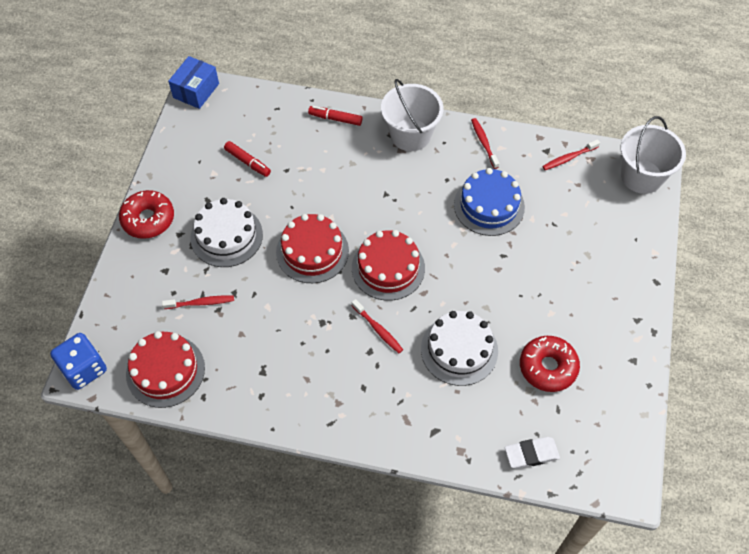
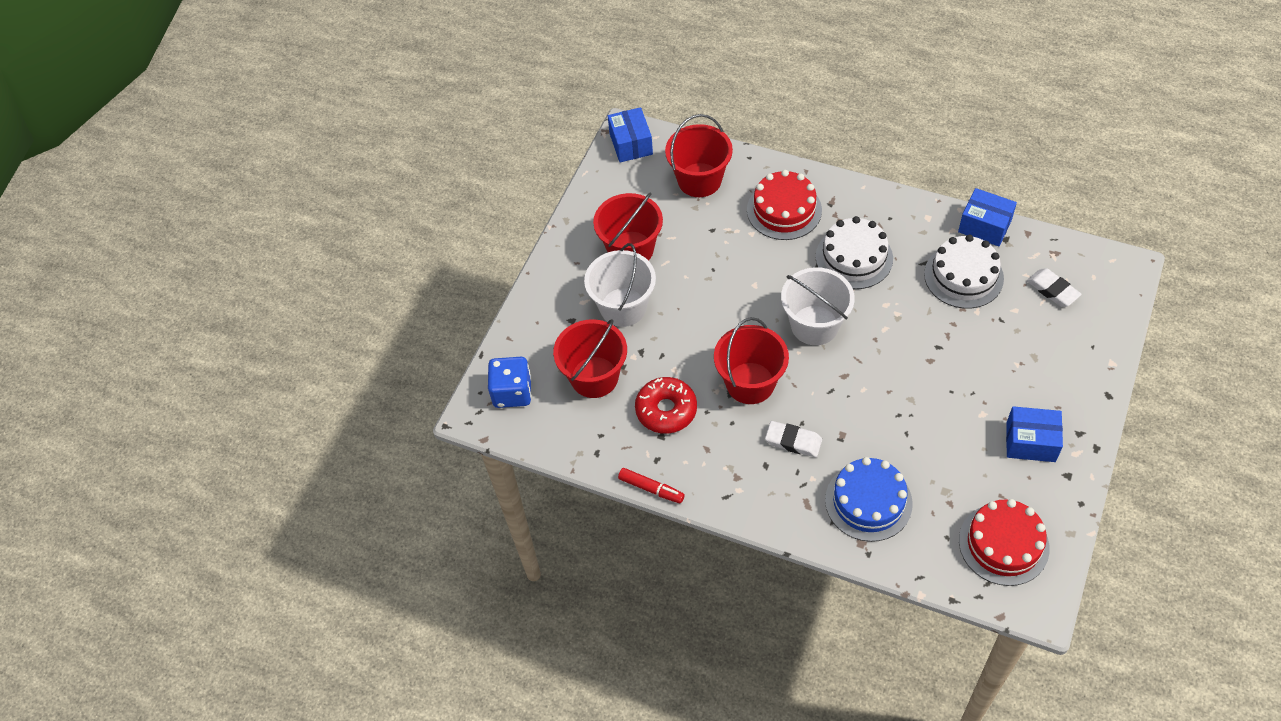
blue box: [168,56,219,109] = 1 -> [608,107,653,162] [958,188,1017,246] [1006,406,1063,462] = 3
red bucket: none = 0 -> [553,319,627,398] [593,192,663,261] [665,114,733,197] [714,317,789,404] = 4
red cake: [126,331,205,408] [276,214,349,283] [352,230,425,301] = 3 -> [747,170,822,240] [959,499,1050,586] = 2
red donut: [119,190,174,239] [520,336,580,392] = 2 -> [635,377,697,434] = 1
red marker: [224,141,271,177] [308,106,362,126] = 2 -> [618,468,685,503] = 1
red toothbrush: [162,296,234,309] [352,299,403,353] [471,118,499,169] [542,139,600,170] = 4 -> none = 0
white eraser: [505,437,560,469] = 1 -> [765,421,822,457] [1027,268,1082,307] = 2

